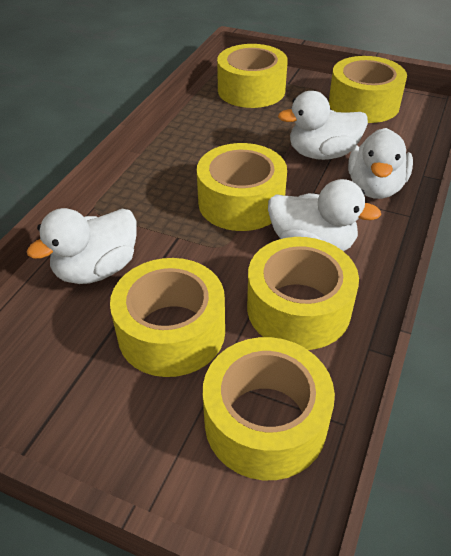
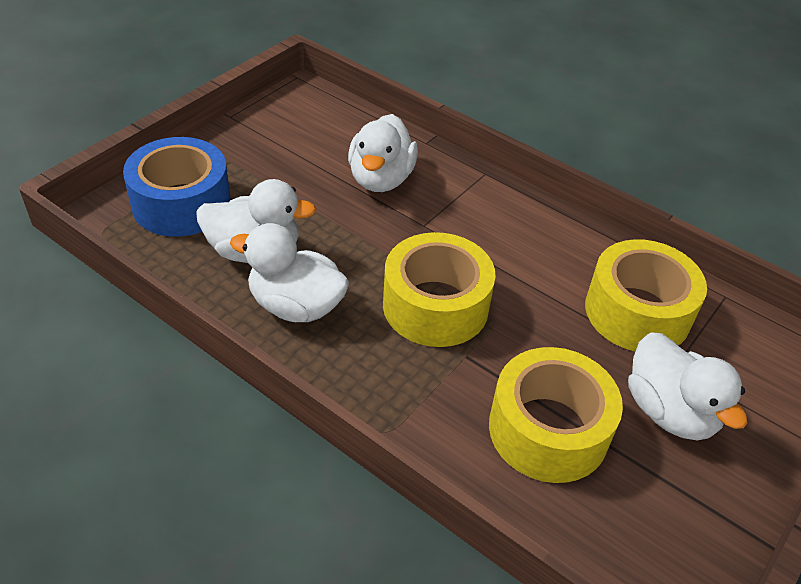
blue tape: none = 0 -> [123,137,231,237] = 1
yellow tape: [110,258,225,377] [197,143,287,231] [203,337,335,480] [217,44,288,108] [247,237,359,350] [329,56,407,123] = 6 -> [383,232,496,347] [489,347,623,483] [585,239,707,351] = 3

